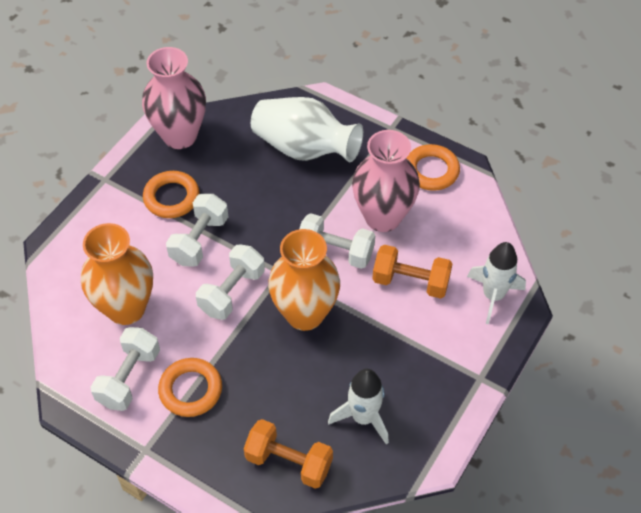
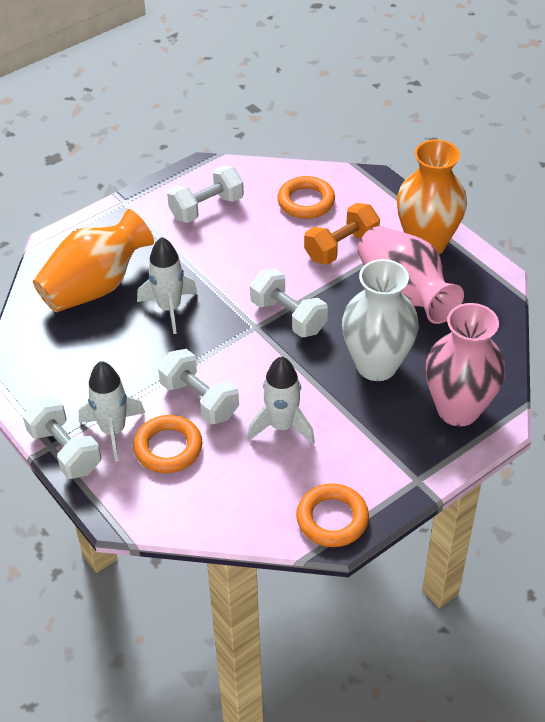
orange dumbbell: [244,419,333,489] [372,245,453,299] = 2 -> [304,203,380,265] = 1
white rocket: [328,369,389,445] [467,242,526,324] = 2 -> [79,361,145,462] [137,237,198,334] [247,356,315,444] = 3

